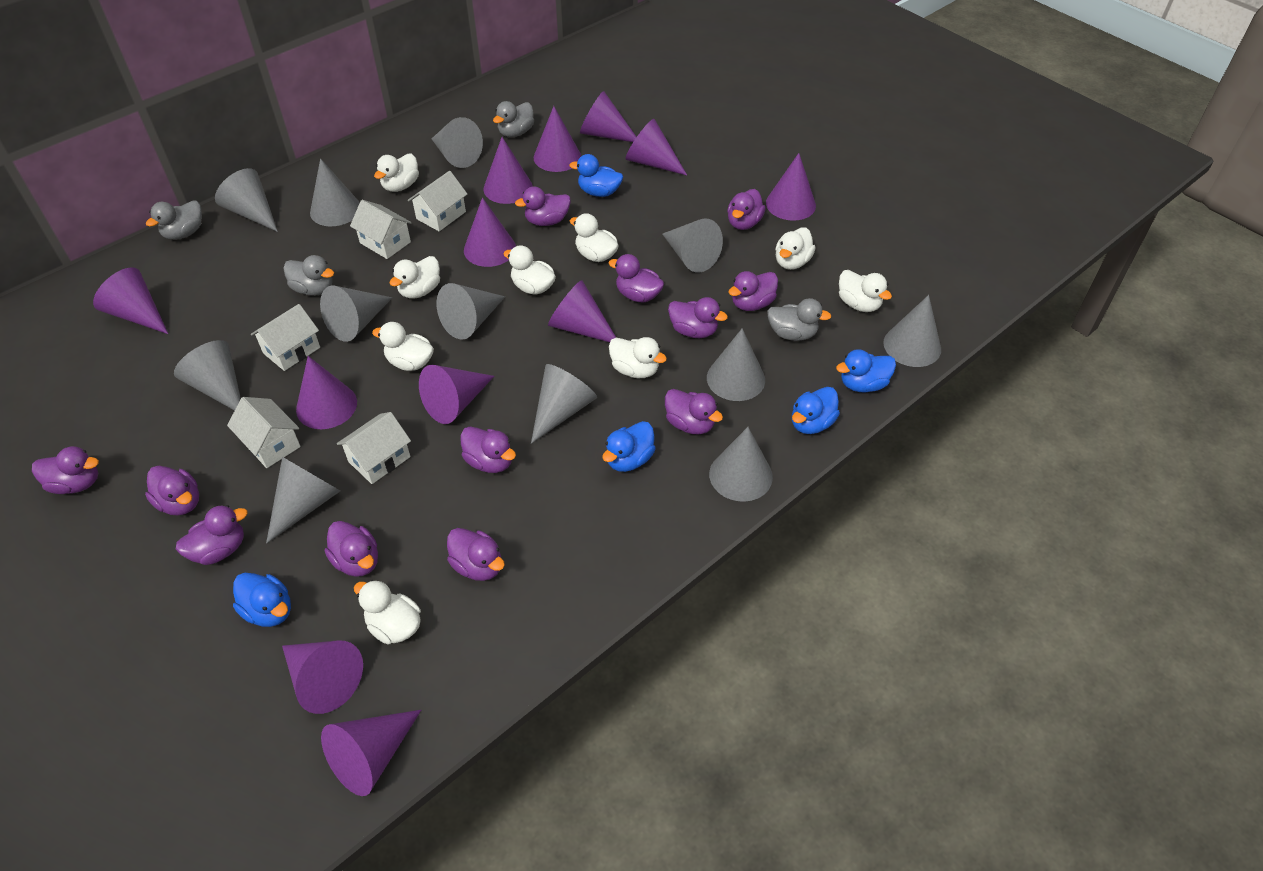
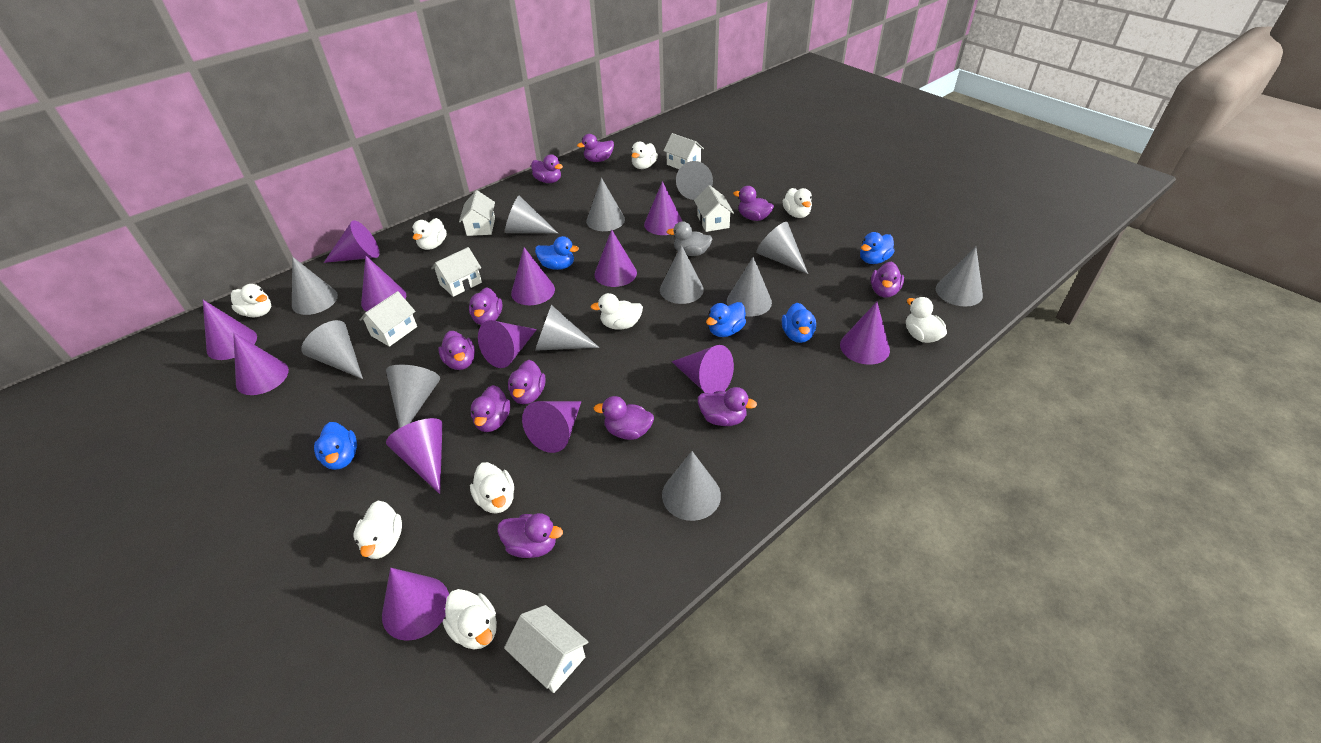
grey duck: [146,201,202,240] [283,255,334,296] [493,101,534,137] [767,298,831,341] = 4 -> [667,221,713,256] = 1
purple cone: [93,267,168,334] [282,640,363,714] [296,356,357,429] [321,710,421,796] [419,365,494,424] [464,197,516,267] [483,137,533,204] [534,106,581,172] [548,280,616,342] [580,91,636,142] [625,119,687,175] [766,153,816,221] = 12 -> [203,300,257,360] [233,333,289,395] [324,220,380,263] [361,256,406,312] [382,568,449,641] [386,418,443,494] [478,320,537,368] [511,247,555,305] [522,401,581,453] [594,229,637,287] [644,181,682,235] [672,345,734,393] [840,302,890,365] = 13
purple duck: [32,446,99,494] [145,466,199,515] [176,505,248,565] [325,521,378,577] [447,528,505,581] [461,427,516,473] [515,186,571,226] [608,254,664,303] [665,389,723,434] [668,297,728,338] [727,189,766,230] [728,271,778,311] = 12 -> [438,331,475,370] [469,287,502,325] [471,385,510,432] [497,513,563,558] [508,360,545,404] [531,154,563,183] [577,134,614,162] [594,396,654,440] [698,387,757,426] [733,186,774,221] [871,262,904,298] = 11
white house: [227,397,301,468] [251,304,320,371] [337,412,411,484] [350,200,412,259] [408,171,467,231] = 5 -> [359,291,417,347] [431,247,482,297] [459,190,495,236] [504,605,588,693] [663,133,704,169] [694,185,734,232] = 6

